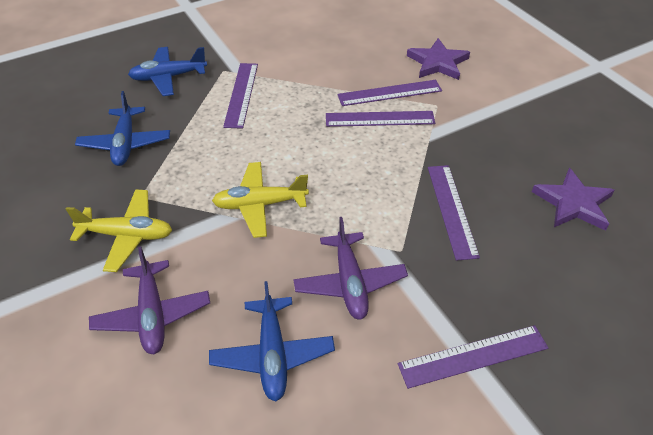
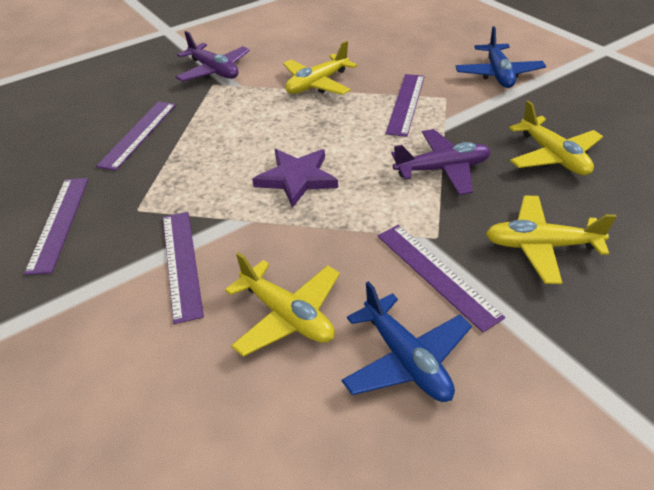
blue plane: [75,91,170,166] [128,47,207,96] [209,281,335,402] = 3 -> [341,281,472,402] [455,26,546,88] = 2
purple star: [407,38,470,80] [532,168,614,231] = 2 -> [252,149,338,208] = 1
yellow plane: [66,189,172,272] [212,162,309,238] = 2 -> [225,252,340,357] [283,41,357,95] [486,196,617,284] [509,101,603,175] = 4

